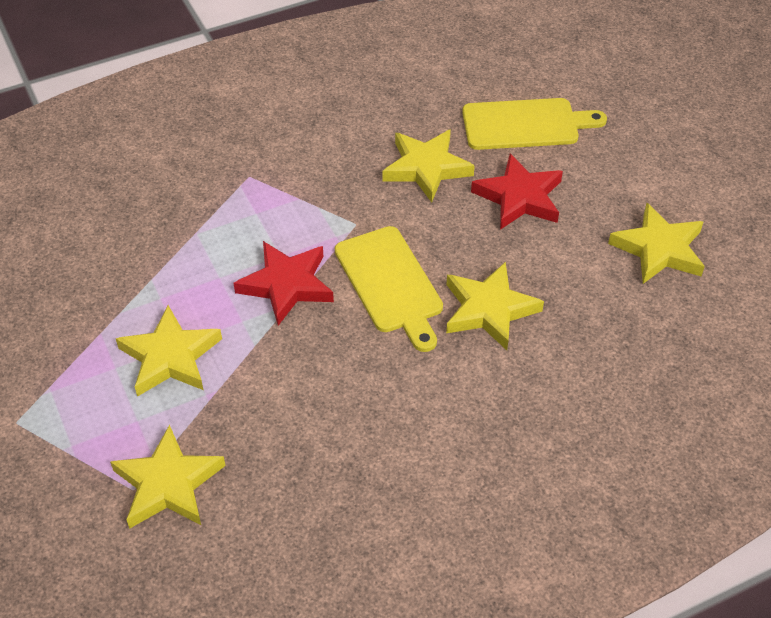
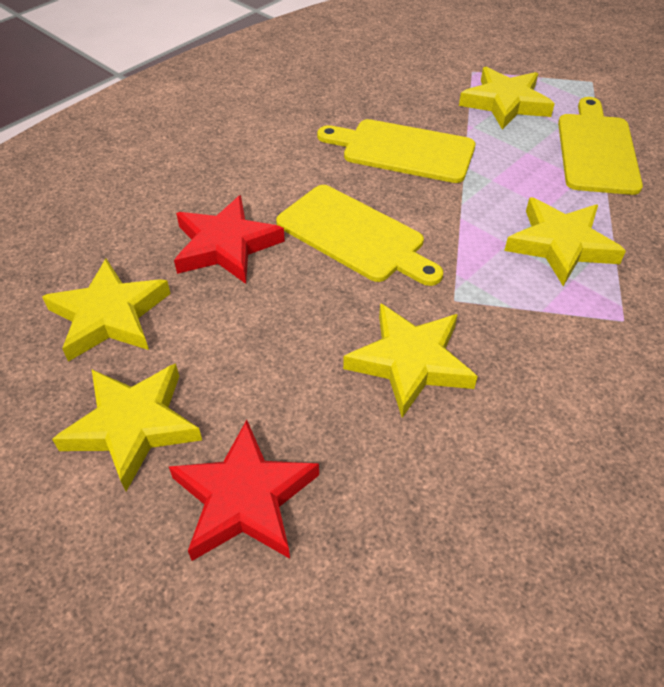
yellow cutting board: [335,226,443,352] [462,98,607,150] = 2 -> [276,185,443,286] [317,119,475,183] [558,97,643,195] = 3

